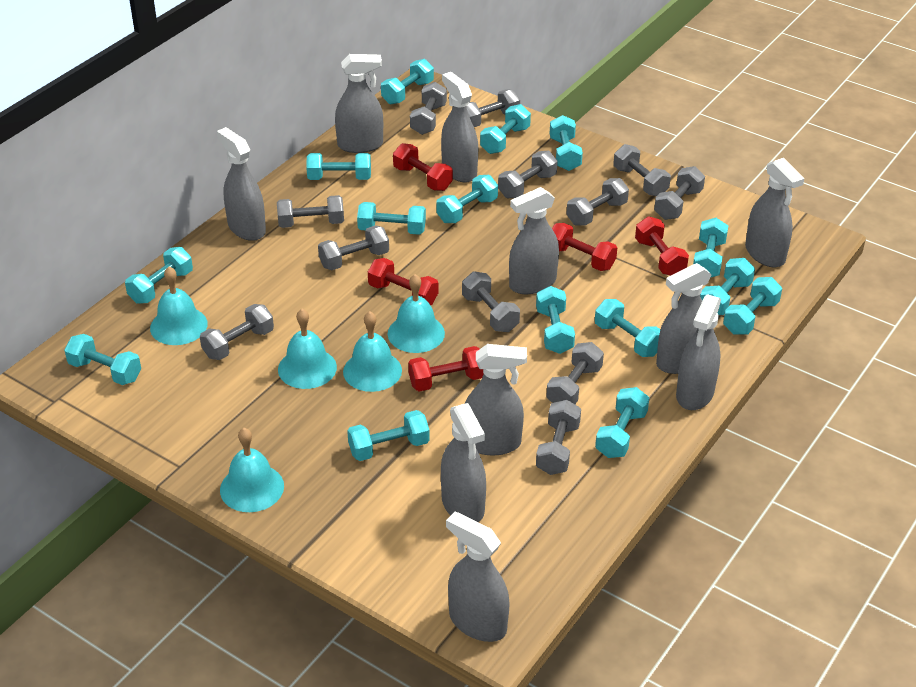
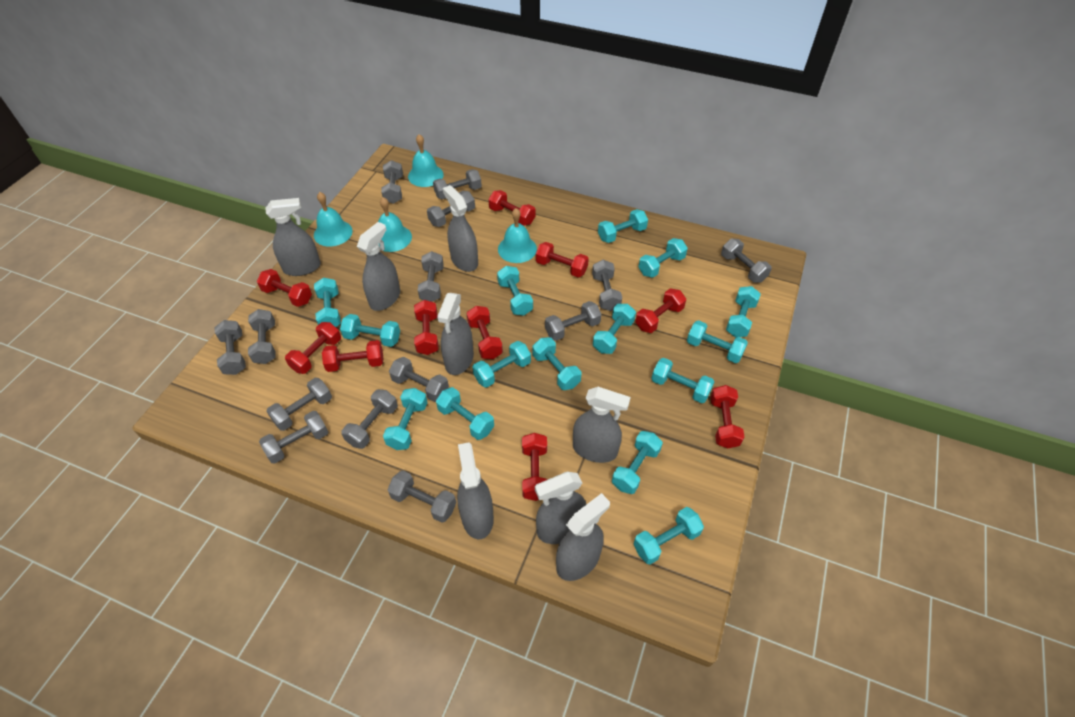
grey dumbbell: [200,304,274,360] [277,195,344,228] [318,225,389,270] [410,82,447,135] [462,271,520,332] [467,89,520,127] [498,151,558,198] [536,400,581,475] [546,342,604,404] [566,178,629,226] [613,144,671,196] [654,166,705,220] = 12 -> [214,320,246,375] [248,309,276,364] [259,411,328,464] [266,378,332,431] [341,389,398,449] [381,160,403,204] [387,471,456,523] [389,357,449,402] [418,251,444,302] [427,191,475,227] [433,169,482,200] [545,301,601,341] [592,260,622,311] [721,239,772,283] = 14
grey spray bottle: [217,127,266,241] [335,54,383,153] [441,72,478,182] [441,403,486,522] [446,512,510,642] [465,344,527,456] [509,187,559,294] [656,263,712,374] [676,294,721,410] [745,158,804,267] = 10 -> [265,198,321,276] [357,222,400,311] [437,293,474,375] [443,185,478,272] [457,443,494,539] [535,471,587,544] [556,493,610,581] [573,387,631,463] = 8
red dumbbell: [368,258,439,305] [393,143,453,191] [408,346,484,392] [552,223,617,271] [635,216,689,276] = 5 -> [257,269,312,307] [285,322,341,374] [322,340,383,372] [414,300,439,355] [466,306,503,359] [489,190,536,226] [522,433,547,501] [536,242,589,277] [635,288,686,333] [710,385,744,448] = 10
turquoise bell: [150,267,208,345] [220,428,284,512] [278,309,337,389] [343,311,402,392] [388,274,445,353] = 5 -> [314,192,353,247] [378,197,412,252] [408,134,444,187] [498,208,537,263] = 4

